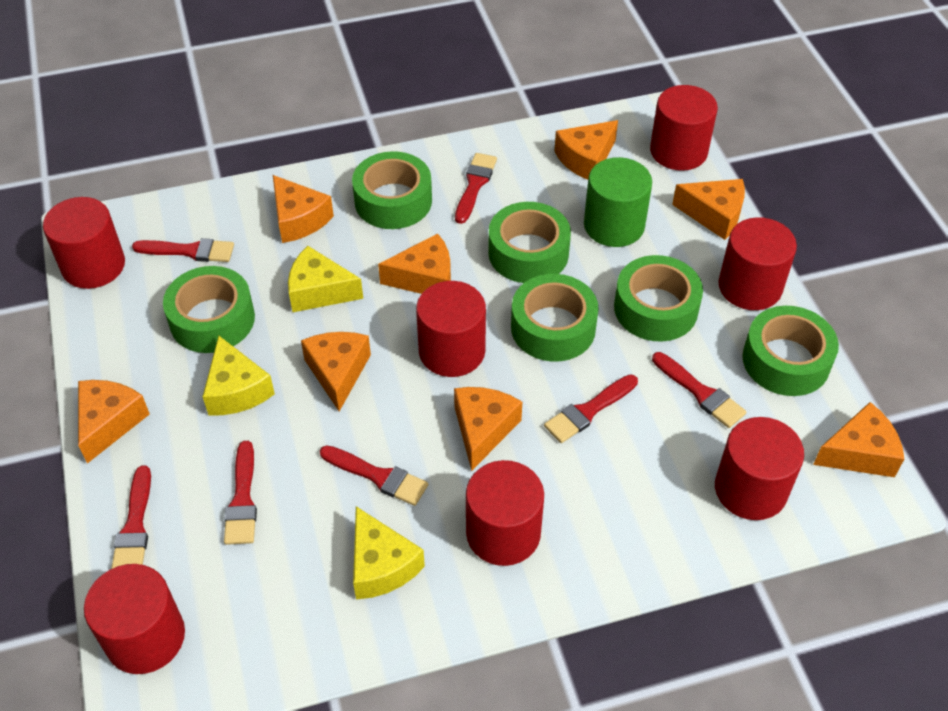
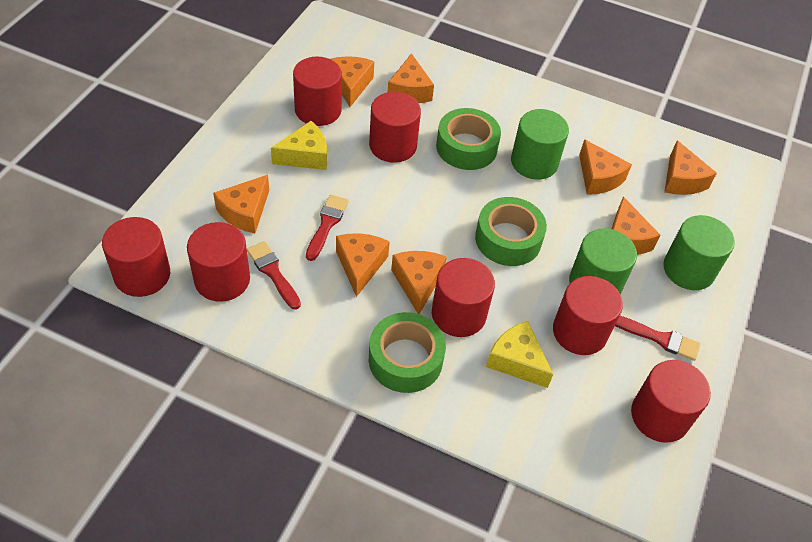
green cylinder: [584,157,652,247] = 1 -> [511,109,569,180] [569,228,637,294] [664,215,735,290] = 3
green tape: [163,266,255,353] [352,151,432,229] [488,202,571,283] [511,274,599,362] [614,255,703,341] [742,306,839,396] = 6 -> [369,312,446,393] [436,108,501,170] [475,197,547,266] = 3
red brush: [111,465,151,569] [132,238,234,262] [224,441,257,545] [320,445,428,506] [455,153,497,224] [544,374,638,443] [652,352,746,428] = 7 -> [247,241,301,310] [306,195,349,261] [615,316,700,361] = 3
yellow cheese: [203,336,275,416] [288,246,363,312] [353,506,425,599] = 3 -> [271,121,327,170] [486,321,553,388] = 2

